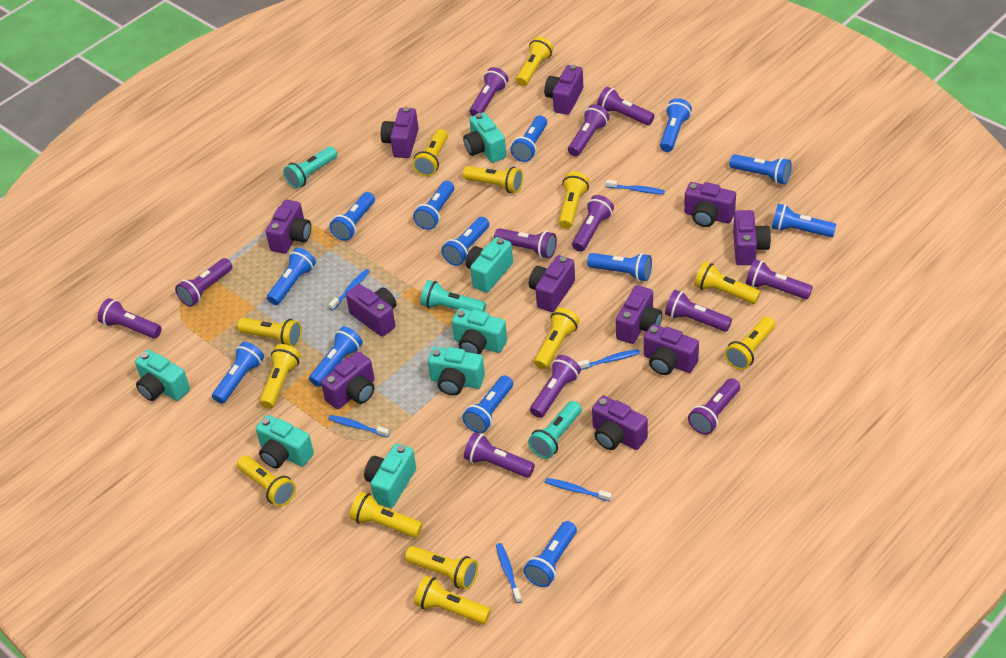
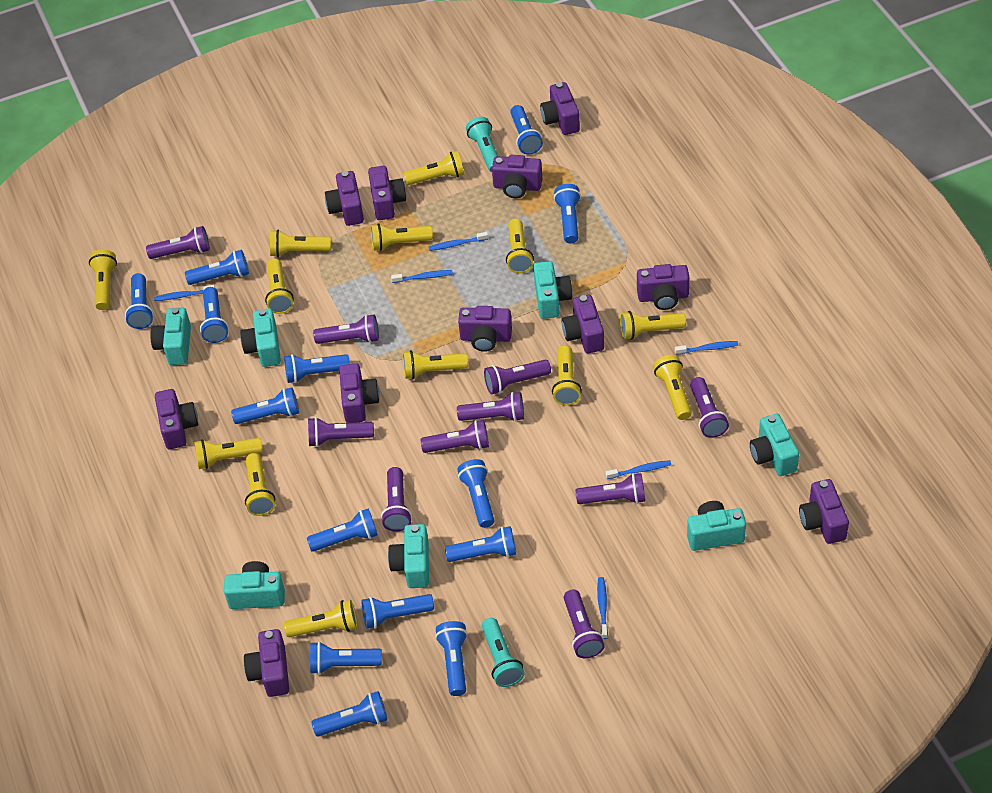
blue flashlight: [212,342,264,404] [267,248,316,305] [309,326,363,387] [330,192,375,241] [413,181,454,230] [441,217,489,266] [462,376,513,433] [510,115,547,162] [523,521,577,587] [587,253,652,281] [660,98,692,152] [729,154,792,185] [772,204,836,237] = 13 -> [125,273,154,329] [185,250,249,285] [200,287,229,343] [231,387,299,424] [284,354,350,383] [307,508,378,552] [310,642,382,674] [311,691,388,737] [361,594,434,629] [435,621,468,696] [445,526,516,562] [458,459,495,528] [510,105,543,155] [554,184,581,243] = 14
purple flashlight: [98,298,161,339] [175,258,232,307] [464,432,535,478] [470,67,508,116] [494,228,557,259] [530,355,581,418] [568,104,609,156] [572,195,614,252] [597,87,655,125] [665,290,732,332] [688,378,740,435] [746,259,813,299] = 12 -> [146,226,210,259] [308,417,374,447] [313,314,379,344] [381,467,412,532] [420,420,489,453] [457,392,524,422] [484,360,551,394] [564,589,605,658] [576,473,645,504] [690,377,729,438] = 10
turquoise flashlight: [283,146,337,189] [421,280,486,312] [528,401,582,459] = 3 -> [466,117,498,172] [482,618,524,687] = 2

